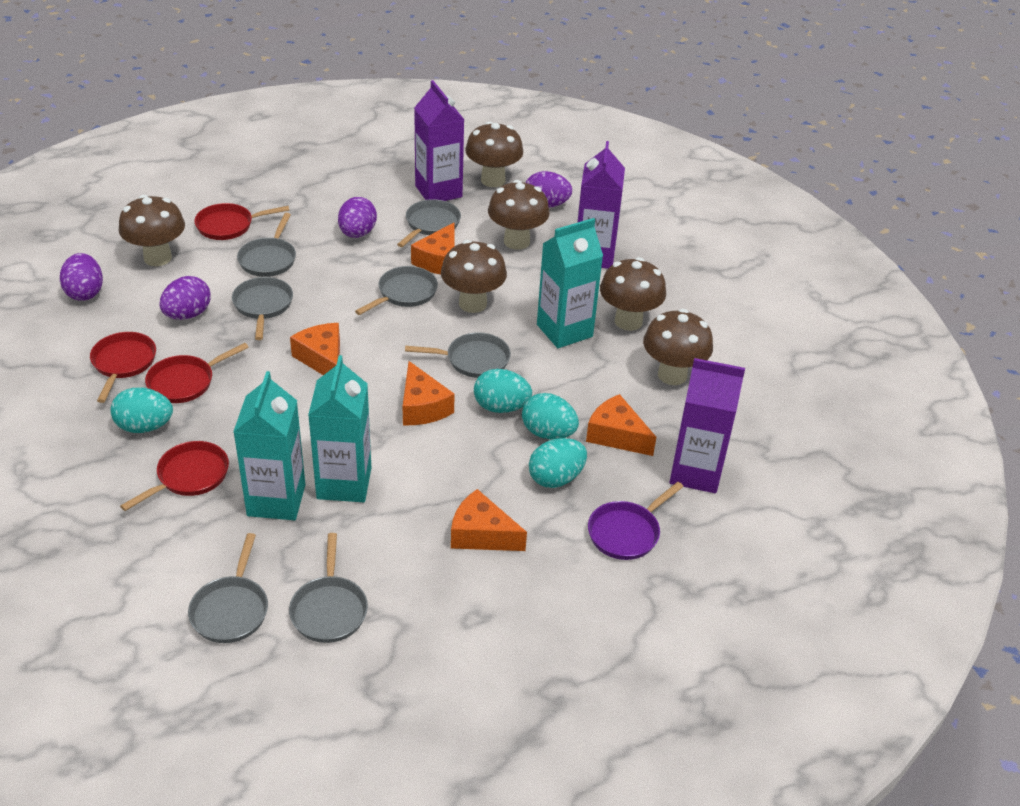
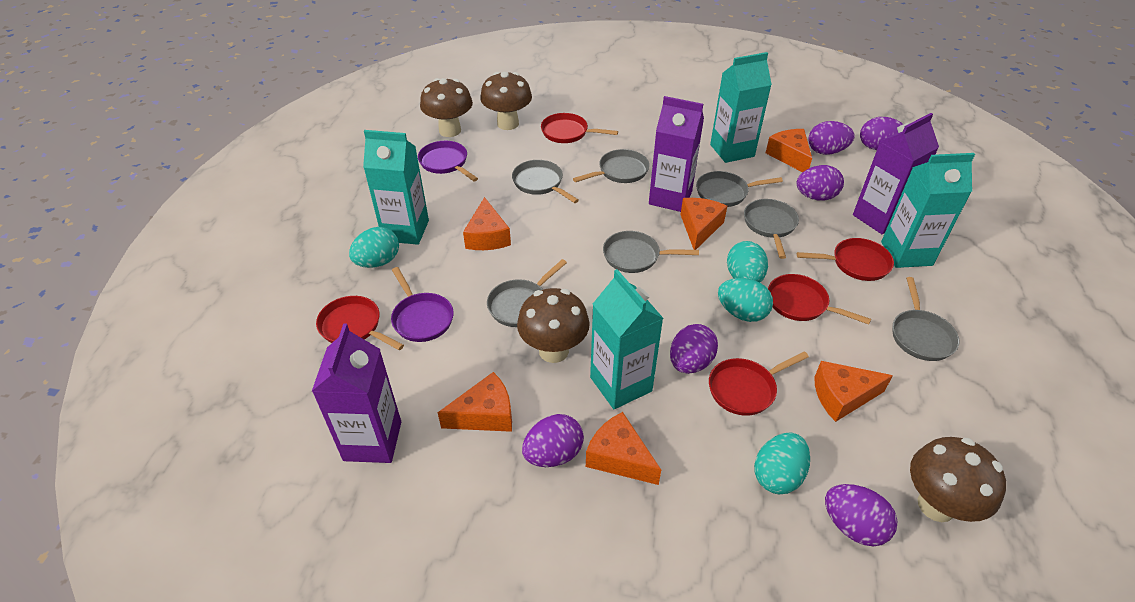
brown mushroom: [119,195,185,266] [441,240,507,313] [465,121,523,187] [488,180,550,250] [600,257,666,331] [643,309,713,385] = 6 -> [420,78,473,137] [480,72,532,130] [517,288,590,363] [910,437,1006,522] = 4
orange cheese: [290,323,340,375] [403,361,455,425] [411,223,455,274] [451,489,527,551] [586,394,656,456] = 5 -> [438,372,512,432] [463,197,511,250] [586,412,661,485] [681,198,727,250] [766,129,812,172] [814,361,893,422] = 6
purple egg: [60,253,103,301] [159,276,211,320] [338,197,377,238] [526,171,572,208] = 4 -> [522,414,584,467] [670,324,718,374] [797,165,844,201] [808,121,855,155] [825,484,897,546] [860,117,903,150] = 6
purple pan: [588,482,683,560] = 1 -> [391,267,454,342] [418,141,478,182] = 2
red pan: [90,332,156,403] [120,441,229,511] [145,343,249,403] [194,203,289,240] = 4 -> [316,296,404,350] [541,113,618,143] [709,351,809,416] [768,274,871,325] [797,238,894,281] = 5
turquoise carton: [233,371,305,520] [308,355,371,502] [537,218,603,348] = 3 -> [363,130,429,245] [590,269,664,409] [710,52,772,163] [881,153,975,268] = 4

